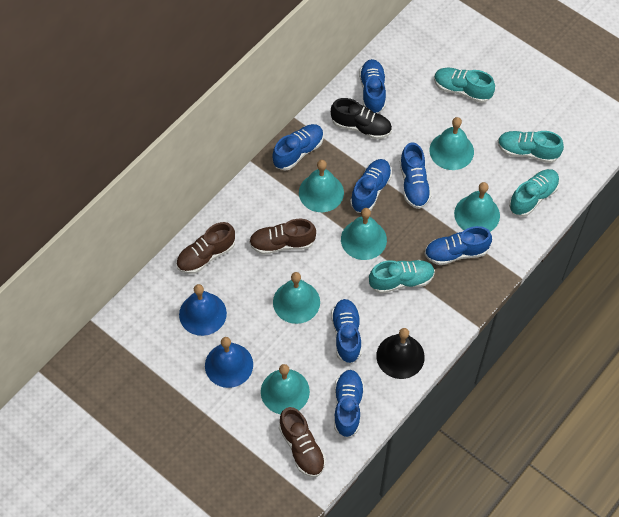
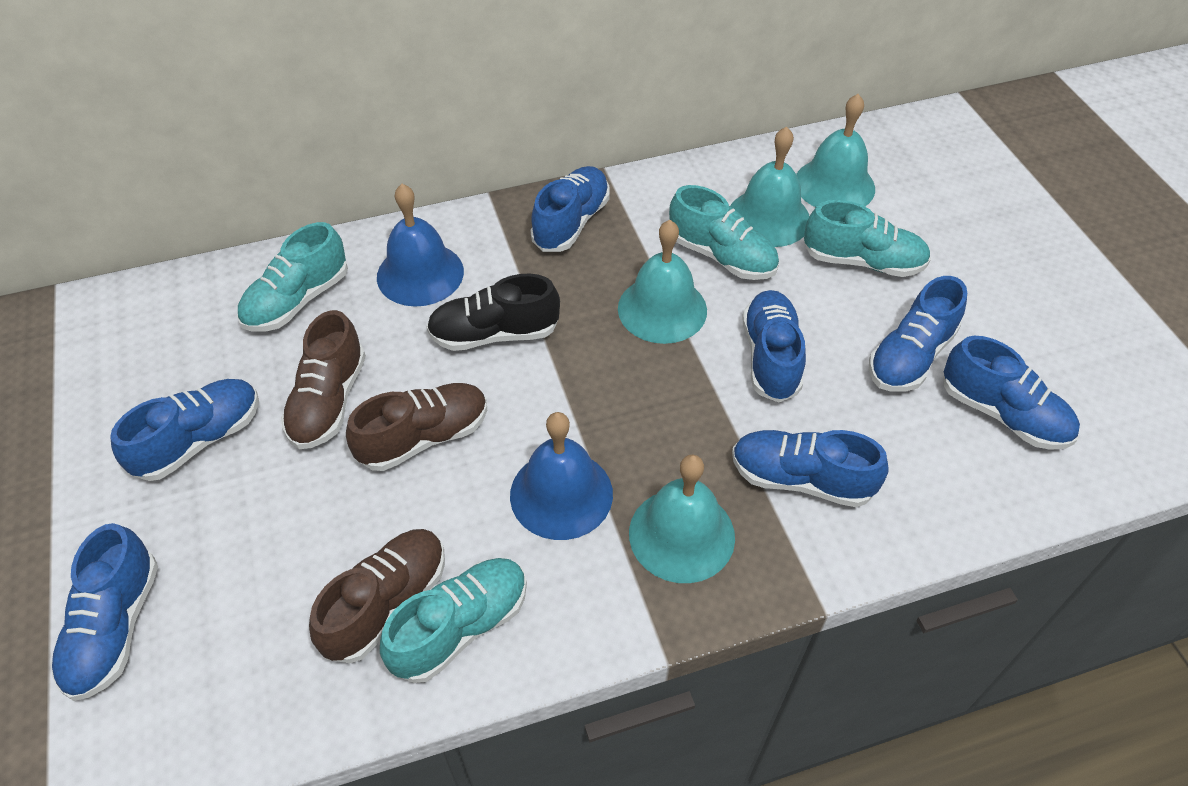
black bell: [376,328,425,379] = 1 -> none = 0
turquoise bell: [261,364,310,414] [273,272,320,324] [299,160,344,212] [341,208,387,260] [430,117,474,170] [454,182,500,232] = 6 -> [618,220,707,344] [629,455,735,583] [730,126,810,247] [796,94,875,207] = 4

